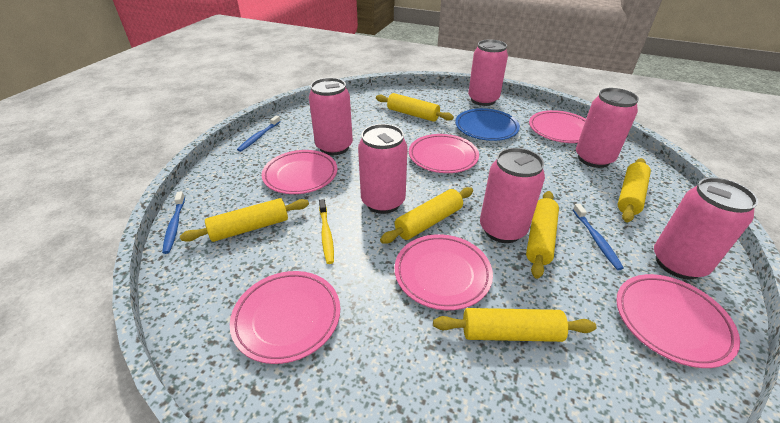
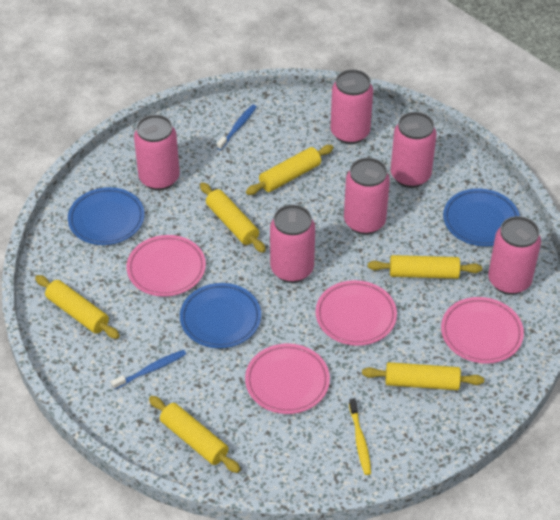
blue plate: [455,108,520,141] = 1 -> [68,187,145,245] [180,283,261,348] [443,188,520,246] = 3
blue toothbrush: [162,192,185,254] [237,115,281,152] [573,204,624,270] = 3 -> [111,350,186,390] [217,104,257,150] = 2
pink plate: [230,271,340,364] [262,150,337,194] [395,234,493,310] [409,134,479,173] [529,110,586,143] [616,274,740,368] = 6 -> [126,235,206,297] [245,343,330,414] [316,280,397,346] [441,297,524,364] = 4

